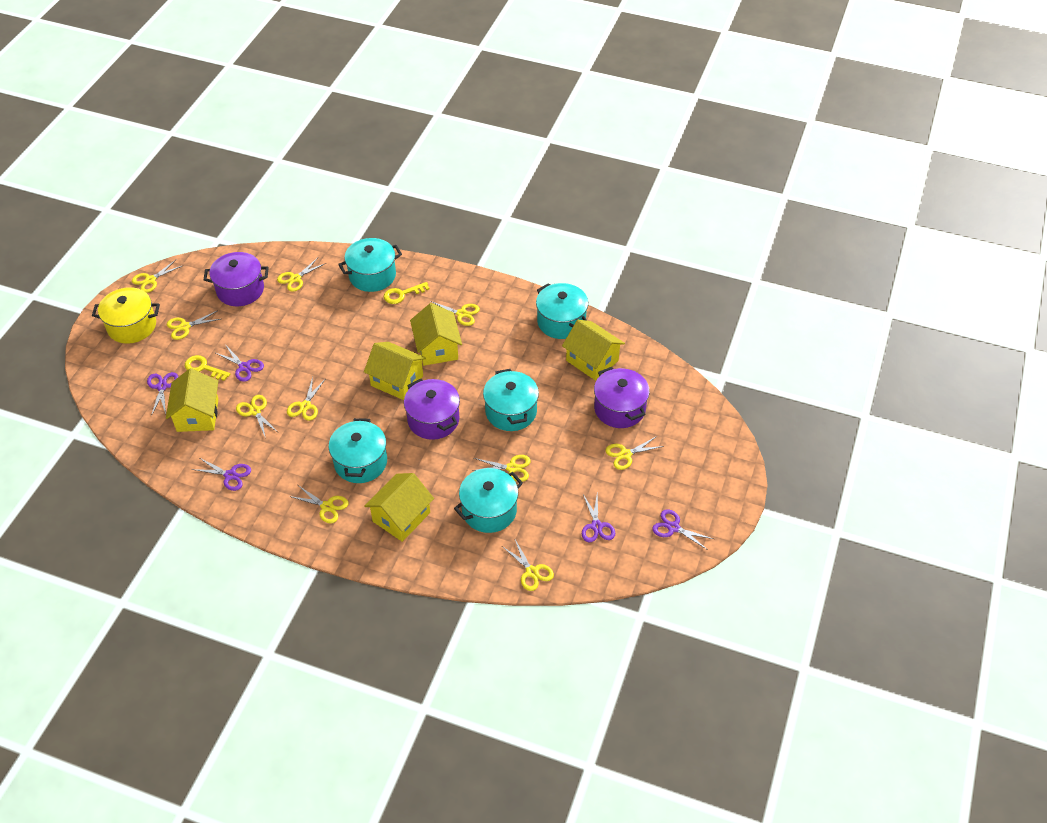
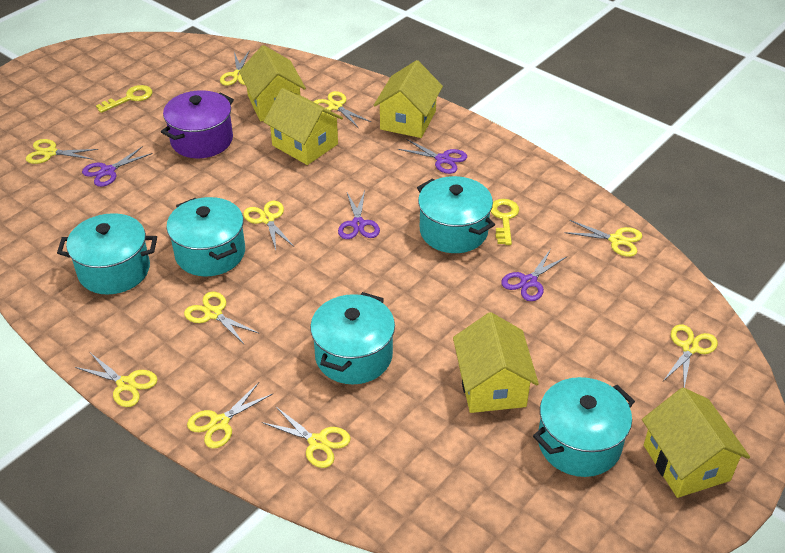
purple pot: [204,252,269,306] [404,378,460,440] [594,367,650,428] = 3 -> [161,90,234,158] = 1
purple scissors: [147,372,178,416] [192,458,251,491] [216,346,264,382] [582,493,615,542] [652,509,714,550] = 5 -> [82,146,153,187] [338,191,380,239] [398,139,467,174] [501,249,566,301] = 4
yellow pot: [92,287,160,344] = 1 -> none = 0

